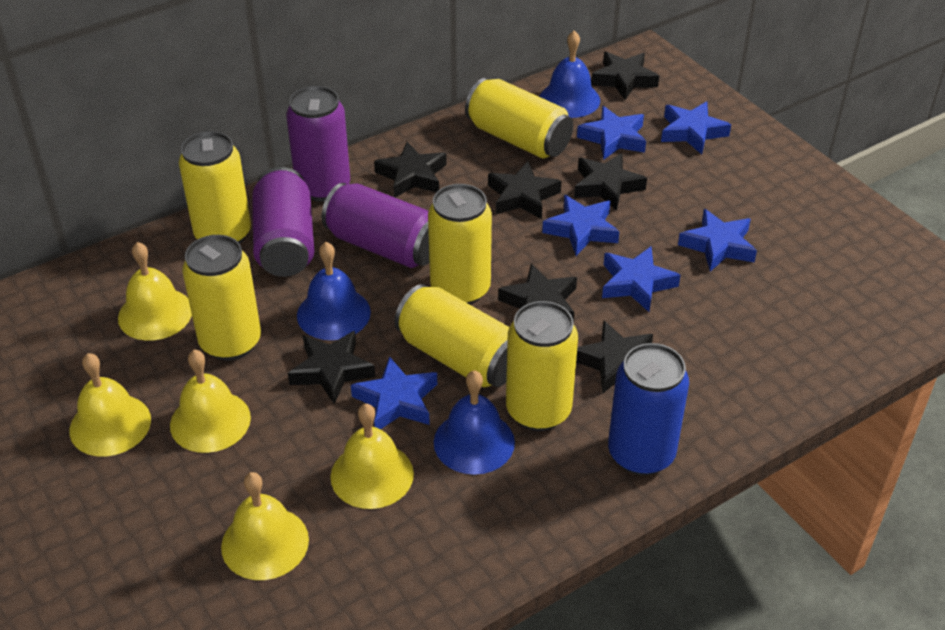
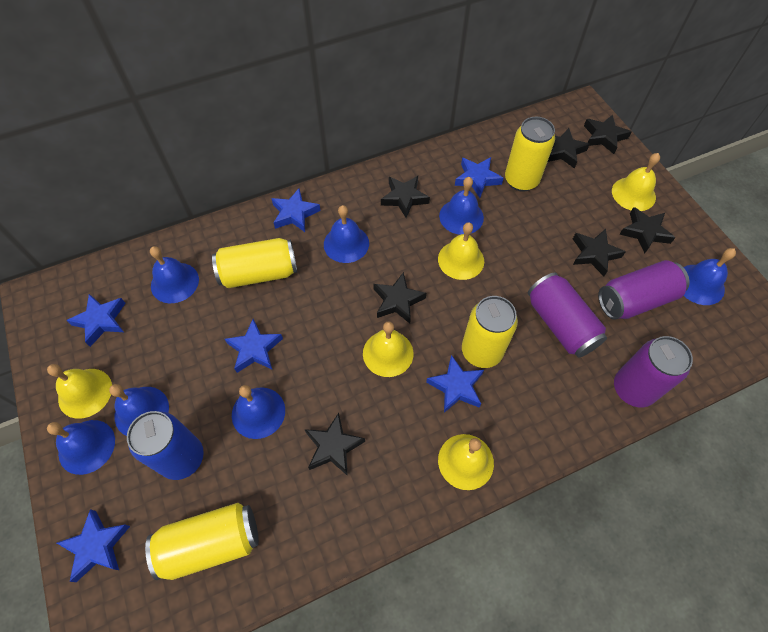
blue bell: [297,242,371,340] [434,370,515,475] [539,30,600,118] = 3 -> [47,420,115,475] [109,384,169,436] [150,246,199,303] [232,385,285,439] [324,205,369,263] [439,177,484,235] [684,248,736,305] = 7
yellow can: [179,131,251,244] [182,235,261,361] [394,284,509,387] [428,184,492,305] [465,78,573,158] [506,301,578,431] = 6 -> [145,503,259,580] [212,238,297,288] [462,296,518,368] [505,117,555,192] = 4

